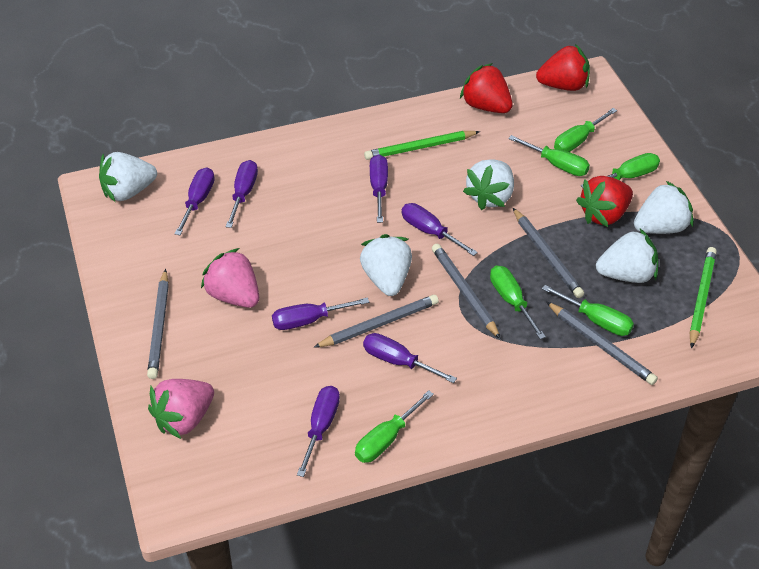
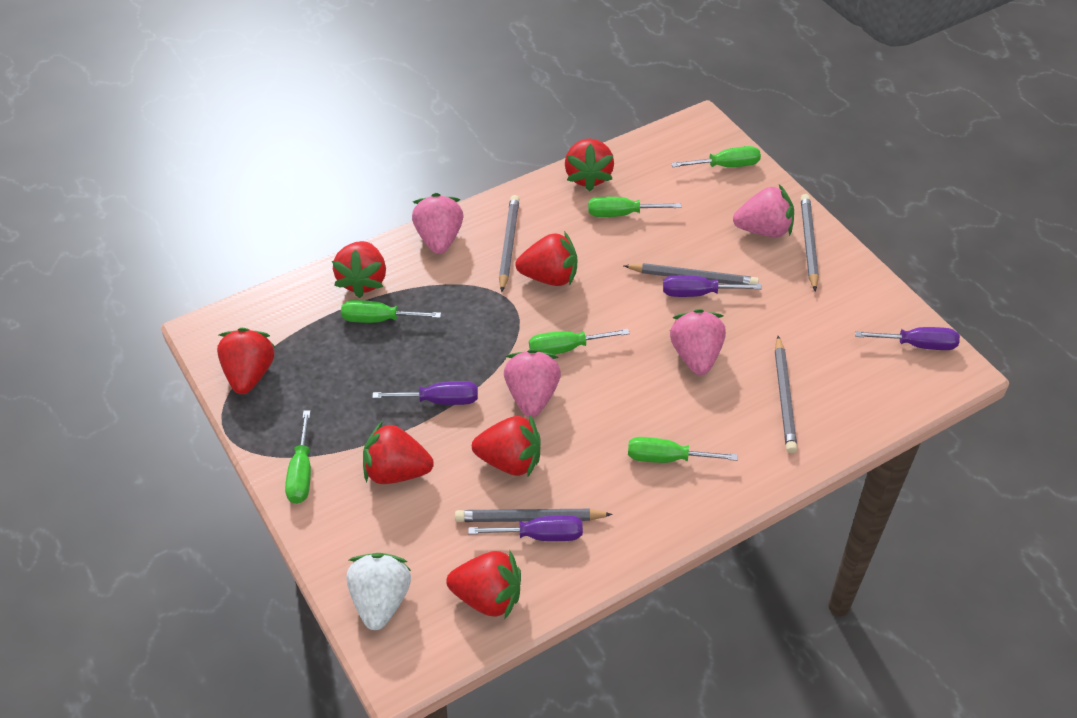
green pencil: [364,131,480,160] [689,247,717,349] = 2 -> none = 0
pink strawberry: [148,379,214,439] [201,248,259,308] = 2 -> [412,193,463,254] [504,349,561,417] [670,309,726,375] [733,184,794,237] = 4
purple screwdriver: [175,167,215,235] [226,160,258,228] [272,297,369,330] [297,386,340,477] [363,333,457,383] [370,154,388,223] [402,203,478,256] = 7 -> [372,381,478,405] [468,515,583,541] [663,275,762,297] [855,327,960,350] = 4
red strawberry: [460,63,513,113] [536,44,590,91] [576,176,633,227] = 3 -> [217,328,276,394] [332,241,386,298] [363,421,434,484] [446,550,521,619] [472,414,541,476] [515,231,577,286] [565,139,614,191] = 7
white strawberry: [99,152,157,202] [360,234,412,296] [463,159,514,210] [596,229,658,283] [634,181,693,234] = 5 -> [347,553,411,630] = 1

